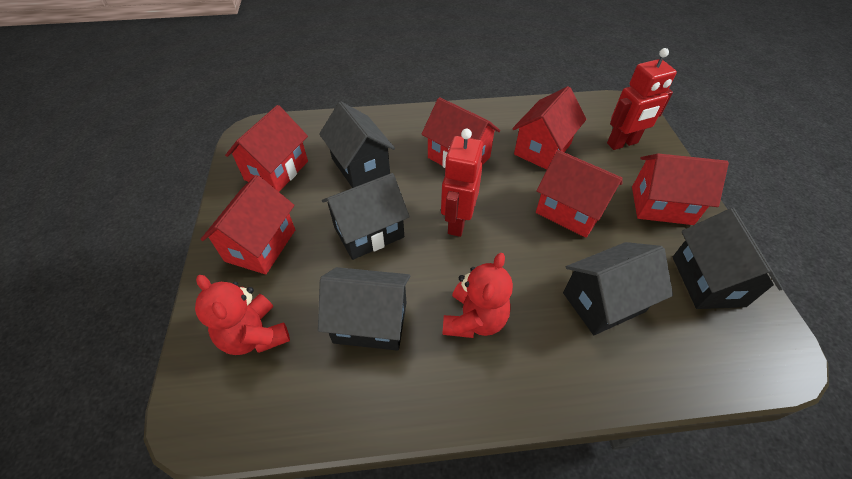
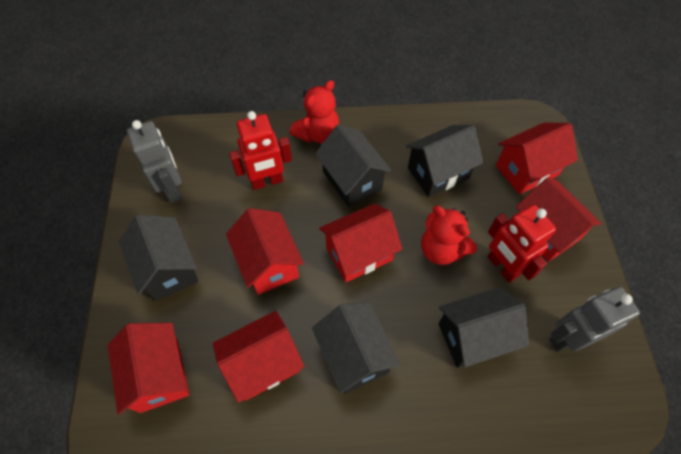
grey robot: none = 0 -> [127,120,182,203] [549,287,640,352] = 2

